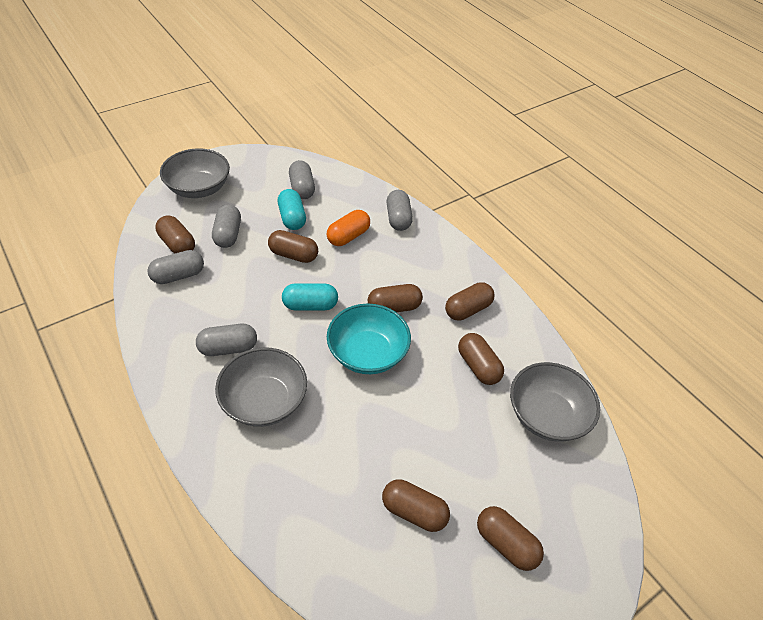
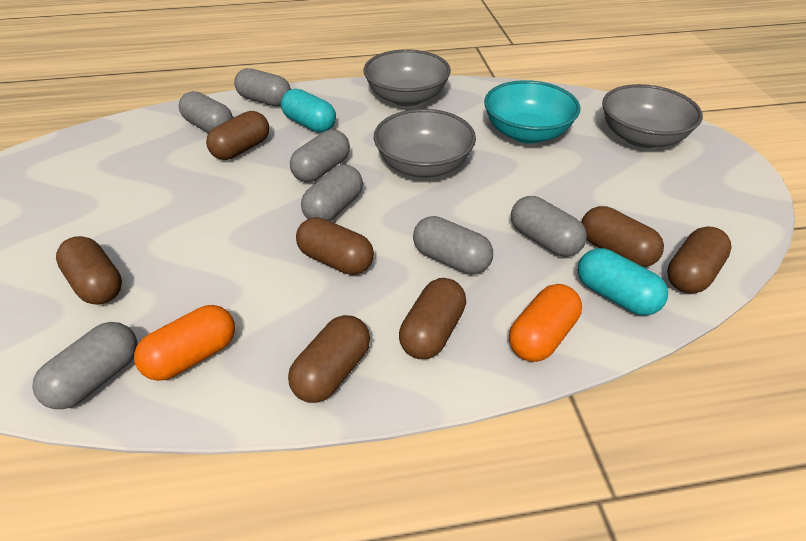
grey capsule: [148,250,204,284] [196,324,257,356] [212,205,241,248] [289,160,315,199] [386,190,413,231] = 5 -> [32,322,138,409] [179,91,233,133] [234,68,291,106] [290,130,350,182] [301,165,363,221] [413,216,493,274] [511,196,587,257] = 7
orange capsule: [327,210,370,246] = 1 -> [134,305,235,381] [509,284,582,362] = 2

